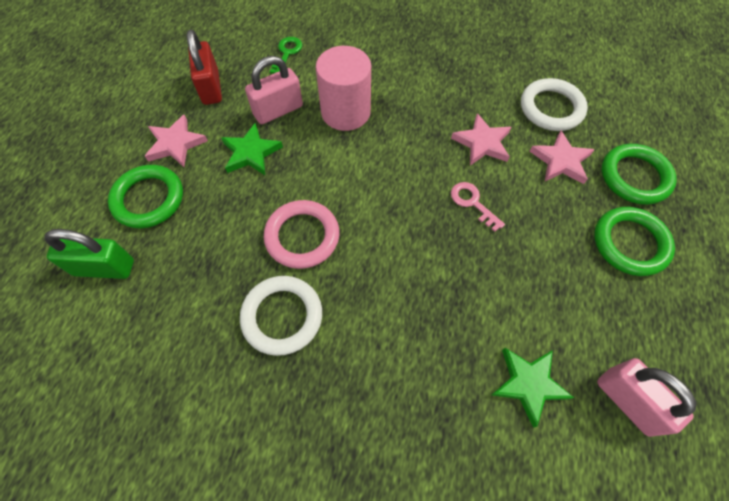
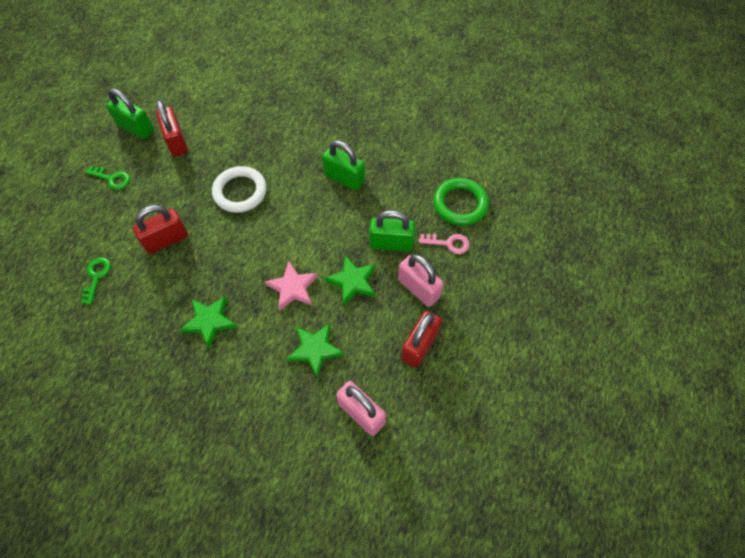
green key: [270,37,302,74] = 1 -> [80,257,111,305] [85,166,130,190] = 2
green padlock: [44,229,134,279] = 1 -> [106,88,154,139] [322,140,365,191] [369,210,415,252] = 3
green ring: [108,165,183,228] [594,207,675,276] [602,144,677,205] = 3 -> [434,178,489,226] = 1
green star: [221,123,283,175] [492,348,574,428] = 2 -> [180,296,237,348] [287,323,344,378] [325,255,376,305] = 3
pink cylinder: [316,46,371,131] = 1 -> none = 0
pink ring: [264,200,339,269] = 1 -> none = 0
pink star: [145,115,208,167] [451,113,511,166] [529,131,595,184] = 3 -> [265,261,318,311] = 1
red padlock: [187,30,222,105] = 1 -> [133,205,188,254] [156,100,188,156] [401,311,442,368] = 3
white ring: [240,276,322,356] [521,78,588,131] = 2 -> [212,166,267,213] = 1

